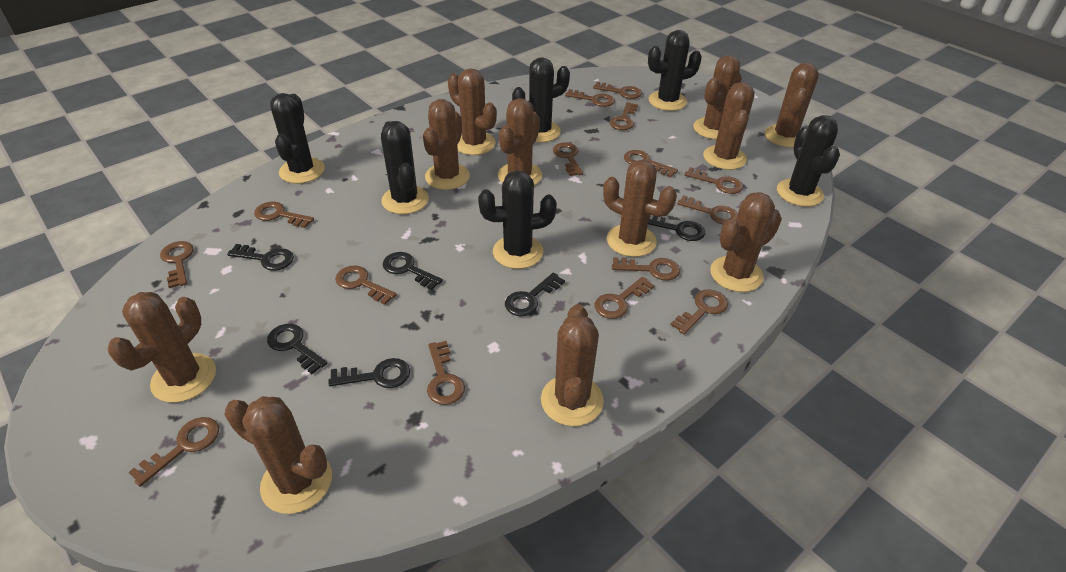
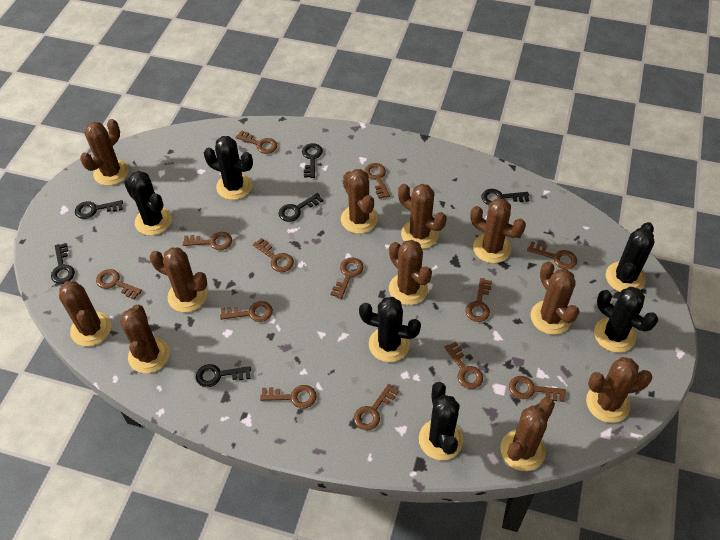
brown key: [128,417,219,487] [160,241,194,288] [254,202,314,228] [335,265,397,305] [427,341,465,405] [553,142,583,176] [565,89,615,107] [593,82,642,99] [595,277,655,319] [610,102,638,130] [612,257,680,280] [624,150,678,177] [671,289,728,335] [677,195,738,225] [685,167,743,194] = 15 -> [96,269,142,300] [183,232,232,250] [220,301,273,322] [236,130,277,154] [253,238,294,272] [260,385,317,409] [330,257,363,299] [354,384,399,430] [364,163,390,199] [444,342,483,389] [465,278,492,322] [509,376,566,402] [527,241,577,269] = 13

